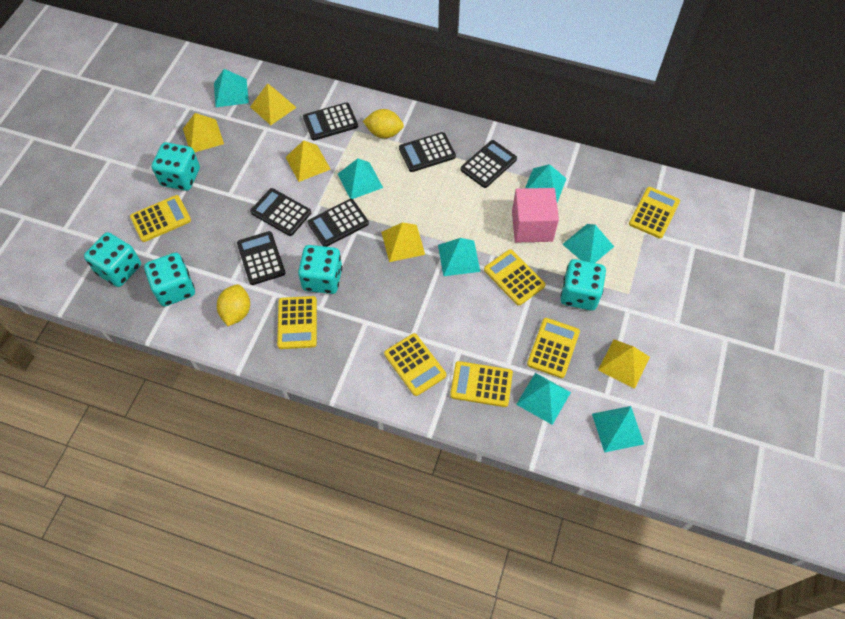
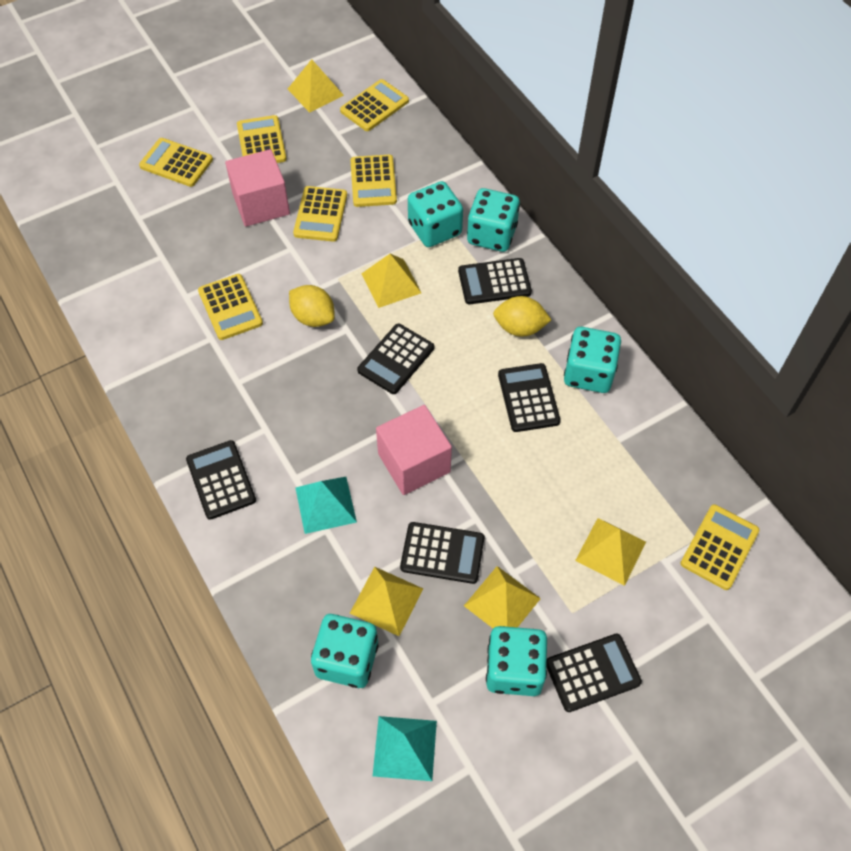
pink cube: [512,188,559,242] = 1 -> [225,149,290,227] [376,405,452,495] = 2
turquoise pyramid: [214,69,249,107] [338,159,383,199] [438,238,480,276] [516,373,571,425] [525,164,567,202] [562,224,614,263] [592,406,644,453] = 7 -> [295,477,357,534] [373,716,437,781] = 2

